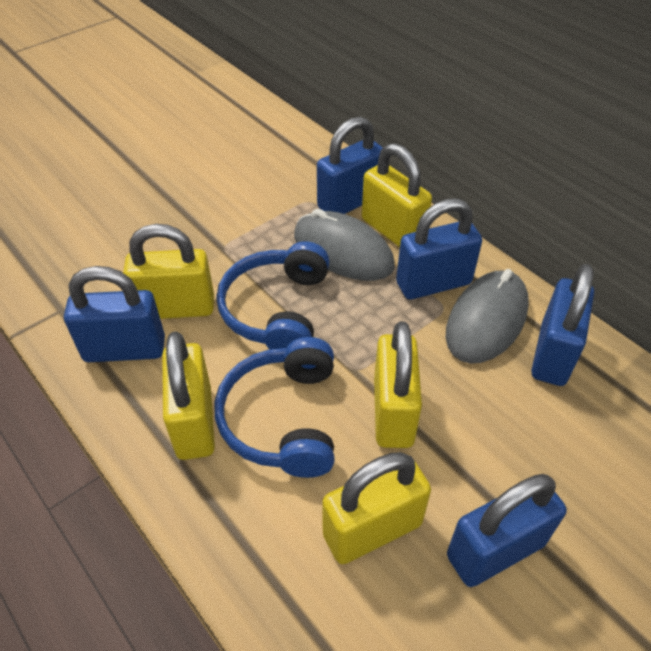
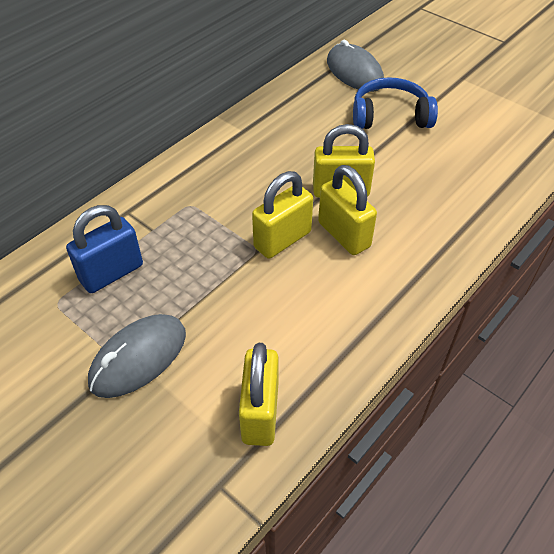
blue headphones: [215,337,334,478] [216,241,330,350] = 2 -> [353,77,438,129] = 1
blue padlock: [64,266,165,362] [317,117,383,214] [396,198,482,300] [447,474,567,587] [531,264,594,386] = 5 -> [66,205,143,293] = 1
yellow padlock: [123,224,214,319] [162,331,215,460] [322,452,431,564] [362,143,432,247] [374,321,422,448] = 5 -> [239,343,279,446] [252,171,313,259] [313,124,375,198] [318,165,377,255] = 4

